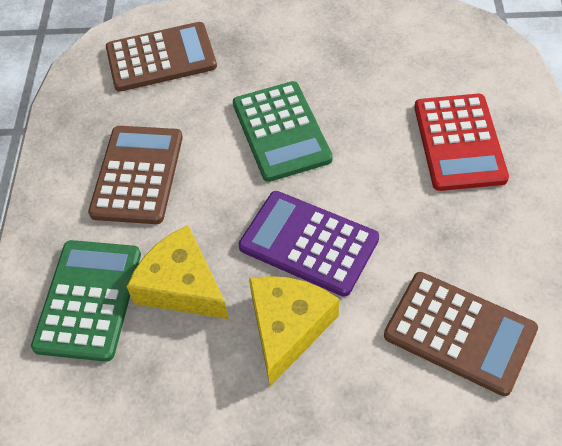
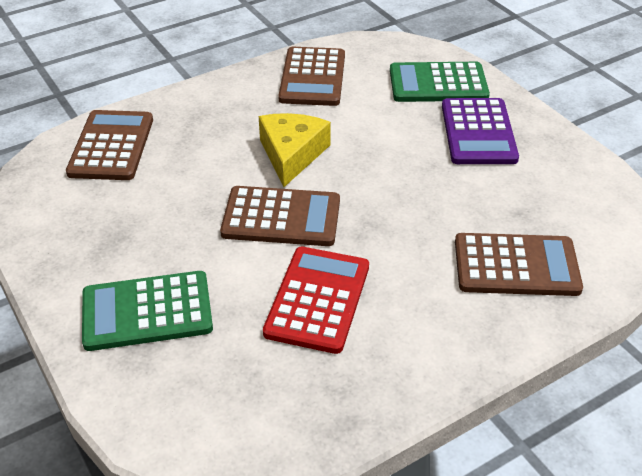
brown calculator: [88,126,183,224] [106,22,217,92] [384,272,538,396] = 3 -> [66,110,153,180] [220,186,340,246] [278,47,345,106] [455,233,583,296] = 4
yellow cheese: [127,225,229,319] [249,276,339,386] = 2 -> [259,113,331,187] = 1

